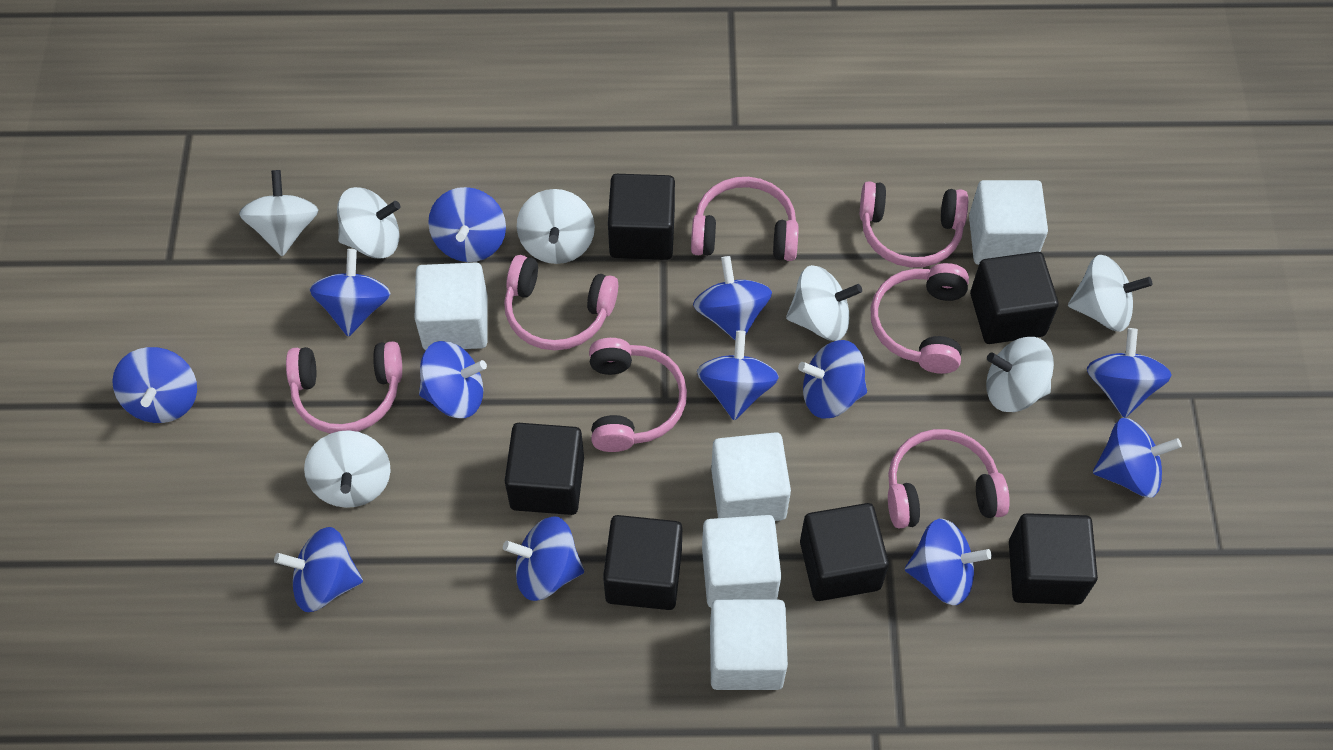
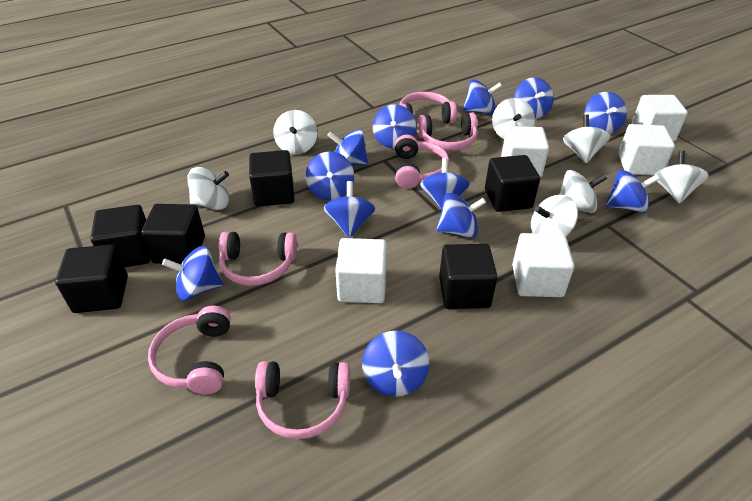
pink headphones: [286,341,402,434] [504,255,618,350] [589,338,687,452] [691,177,799,261] [860,181,968,267] [871,263,969,374] [888,429,1010,528] = 7 -> [148,306,231,394] [218,231,297,286] [255,361,350,439] [395,135,449,189] [399,92,457,124] [417,113,477,150] = 6

